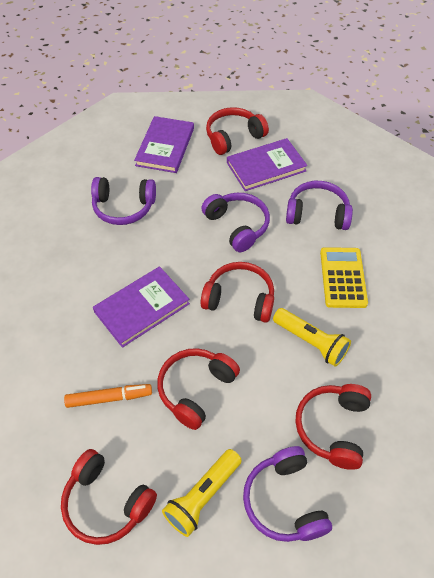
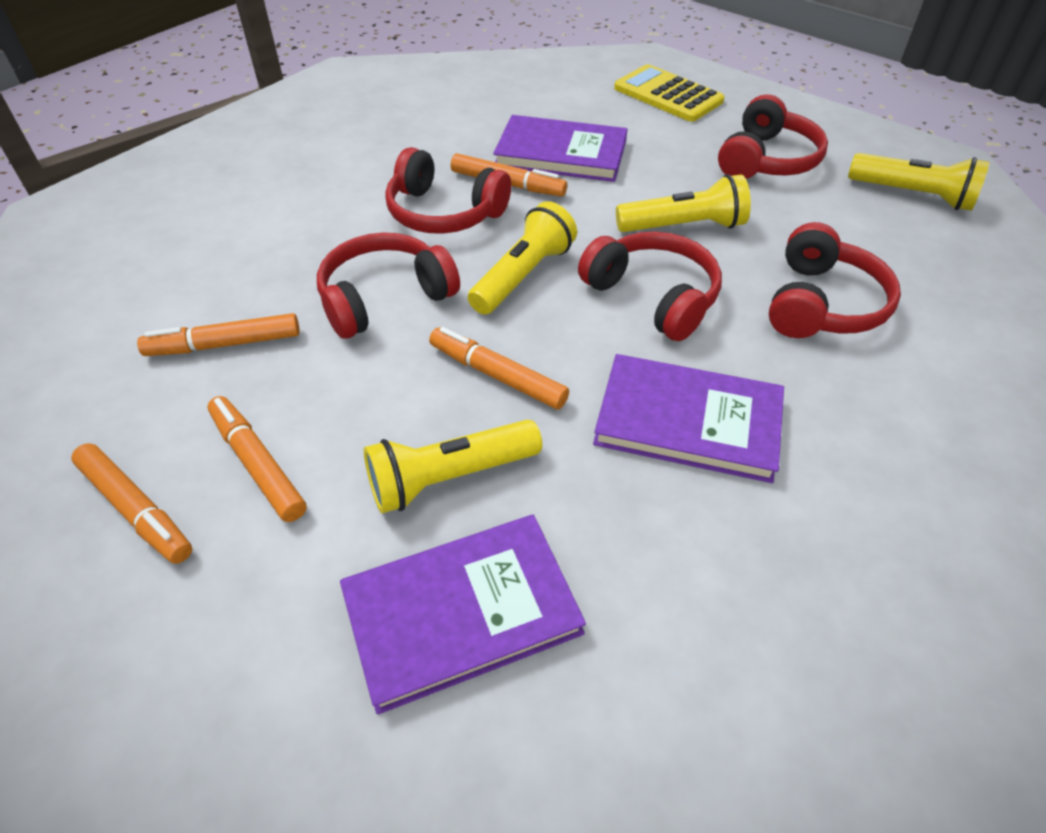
orange marker: [64,384,152,408] = 1 -> [71,443,192,564] [137,313,300,356] [208,396,307,522] [429,327,569,410] [451,153,567,197] = 5
purple headphones: [91,177,156,225] [201,193,270,252] [243,446,332,542] [286,181,353,230] = 4 -> none = 0
yellow flashlight: [162,449,242,537] [273,308,351,367] = 2 -> [364,420,542,513] [468,201,577,315] [616,174,751,232] [848,153,990,211] = 4

